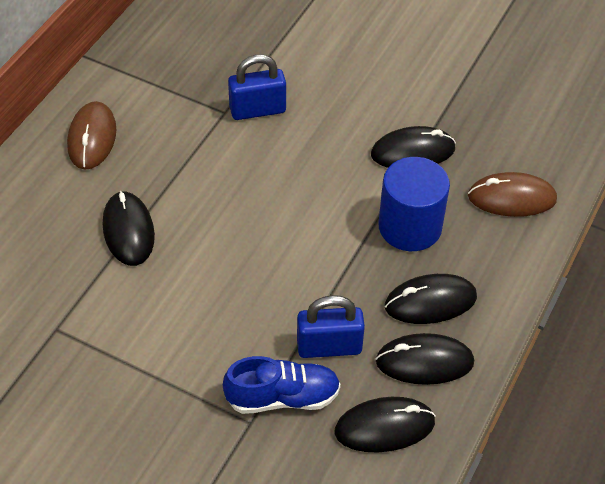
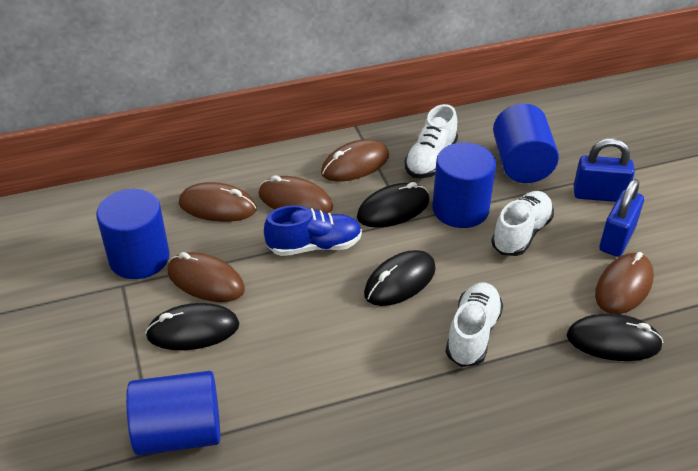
black mouse: [103,191,155,266] [335,397,436,452] [371,126,456,168] [376,333,474,385] [385,274,477,324] = 5 -> [145,303,239,350] [357,182,430,228] [364,250,436,306] [567,313,663,361] = 4
blue cylinder: [378,157,450,251] = 1 -> [96,189,170,279] [126,371,220,456] [432,142,496,228] [493,104,559,183] = 4
brown mouse: [67,101,116,170] [468,172,557,217] = 2 -> [168,252,245,302] [179,182,257,222] [259,175,333,214] [321,139,389,182] [595,252,654,314] = 5
white shoe: none = 0 -> [404,104,458,178] [446,282,503,367] [491,191,554,256] = 3

